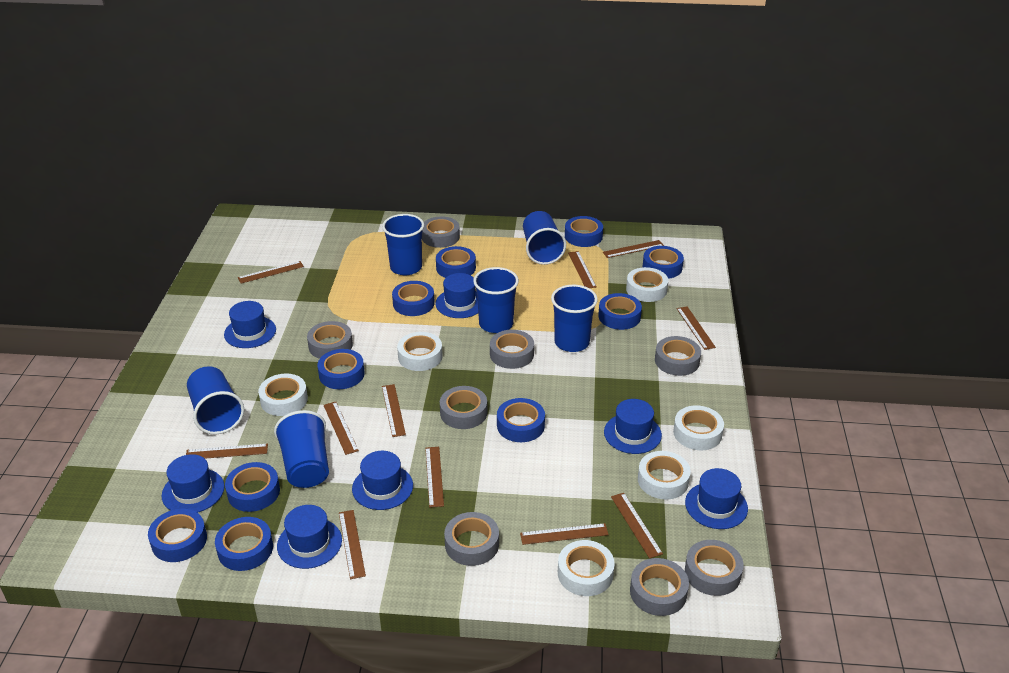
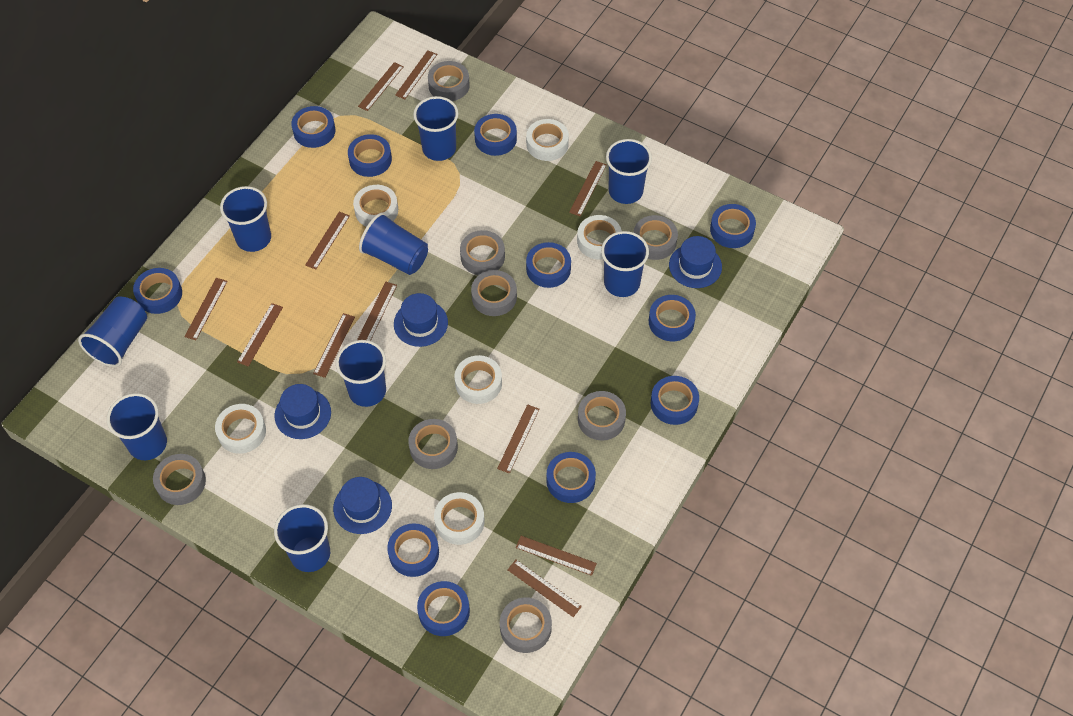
blue cup: [187,366,244,435] [274,410,329,488] [382,214,424,275] [473,267,519,333] [523,211,566,265] [551,285,598,352] = 6 -> [78,296,147,367] [107,393,167,460] [220,186,271,252] [274,504,330,572] [336,340,386,407] [359,213,428,275] [413,96,459,161] [601,231,649,297] [606,139,652,204] = 9
blue hat: [162,454,224,513] [224,301,276,348] [277,505,342,569] [352,451,413,510] [435,273,478,318] [604,399,662,454] [685,468,748,529] = 7 -> [275,384,331,439] [333,477,392,534] [394,293,448,347] [669,236,722,288] = 4
blue tape: [148,509,207,562] [215,517,273,571] [225,462,280,512] [318,349,365,389] [392,281,435,316] [436,246,476,278] [497,398,545,442] [565,216,603,247] [598,293,642,330] [643,246,684,279] = 10 -> [133,268,182,314] [291,106,335,148] [348,134,392,177] [387,523,439,577] [417,581,470,636] [474,114,517,156] [526,242,571,288] [546,452,596,503] [649,295,696,341] [651,376,699,425] [710,204,756,248] = 11

